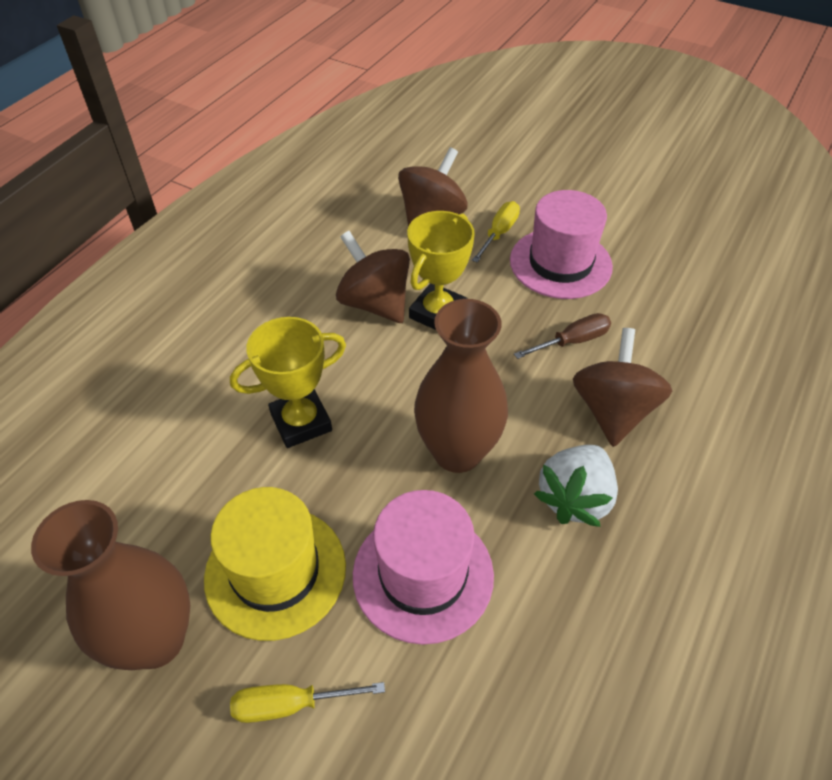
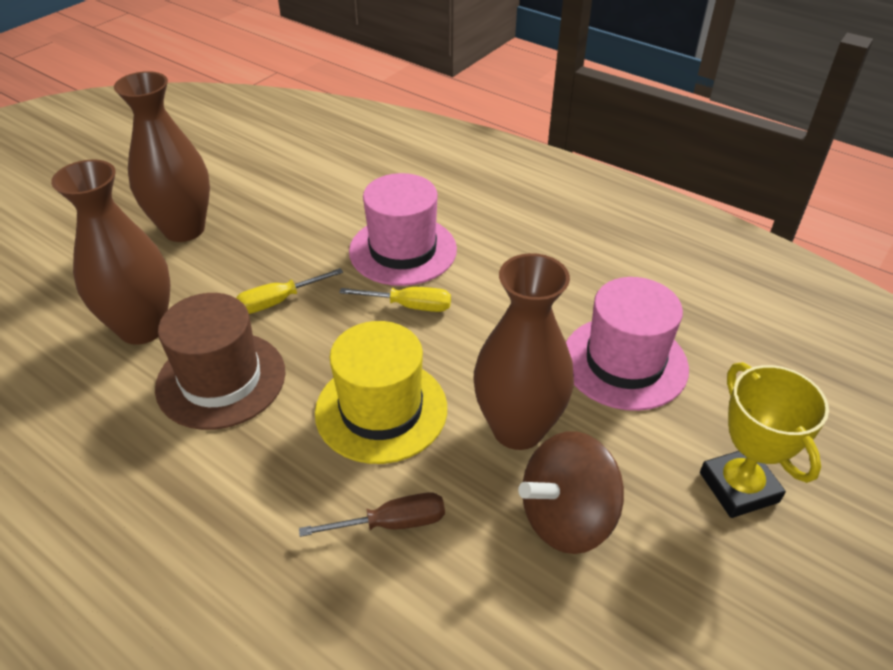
brown hat: none = 0 -> [155,293,286,430] = 1
brown spinning top: [336,231,410,323] [398,147,467,227] [573,328,672,447] = 3 -> [518,431,624,554] = 1
brown vase: [31,500,191,670] [414,299,508,473] = 2 -> [51,159,170,345] [114,71,210,242] [473,253,574,450] = 3
white strawberry: [534,445,618,527] = 1 -> none = 0
yellow trophy: [230,317,346,448] [407,211,475,330] = 2 -> [700,362,829,518] = 1

